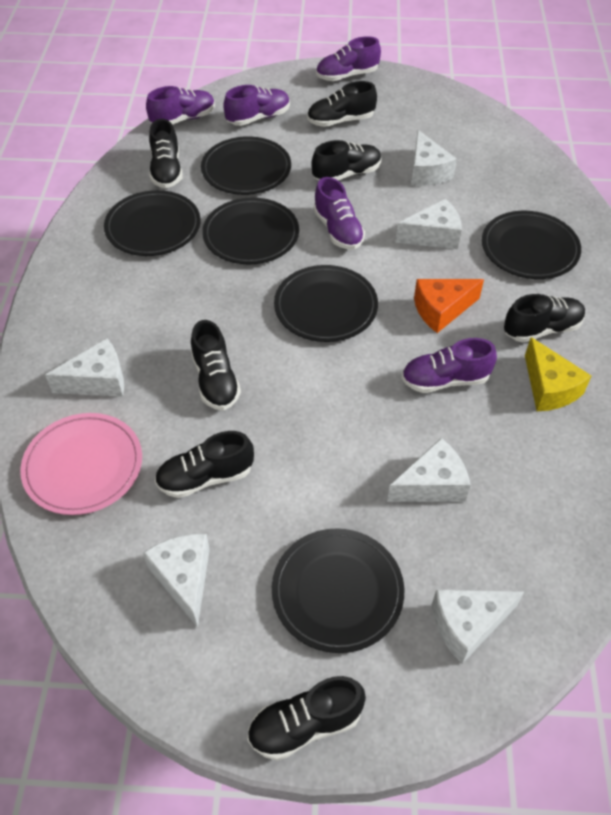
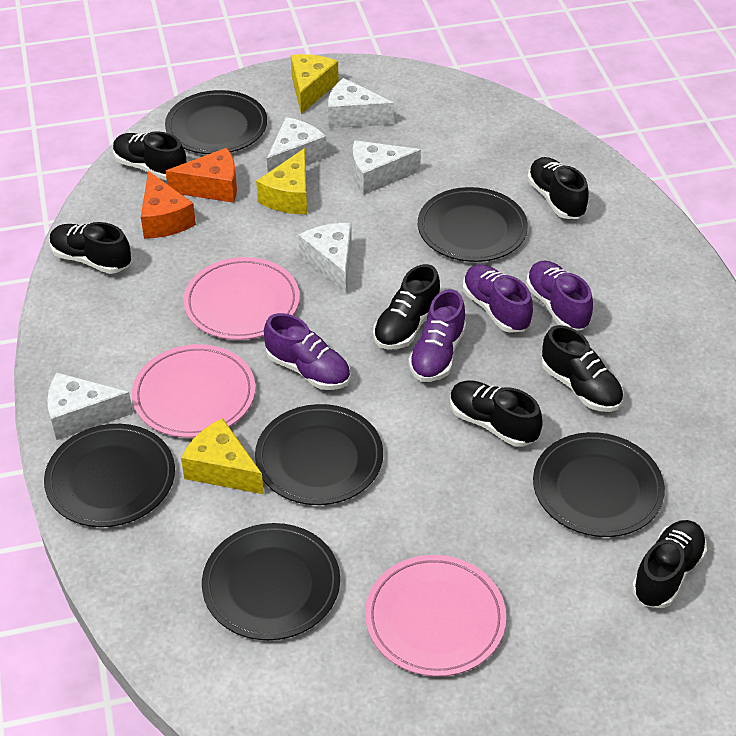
orange cheese: [414,279,484,333] = 1 -> [141,171,196,239] [166,148,237,203] = 2
pink plate: [20,413,142,515] = 1 -> [132,344,256,438] [184,257,300,340] [365,555,506,677] = 3
purple shoe: [146,86,215,125] [223,85,290,126] [314,177,365,249] [316,36,381,81] [402,338,497,393] = 5 -> [264,313,350,390] [408,289,466,382] [463,264,533,333] [526,261,593,330] = 4
white cheese: [45,338,124,397] [143,534,210,628] [387,438,470,502] [396,199,462,249] [411,130,457,186] [432,590,524,664] = 6 -> [47,373,133,440] [267,117,327,173] [298,223,352,294] [328,78,394,128] [353,140,421,195] = 5
yellow cheese: [525,337,591,411] = 1 -> [181,418,264,494] [256,148,307,214] [291,54,339,114] = 3

